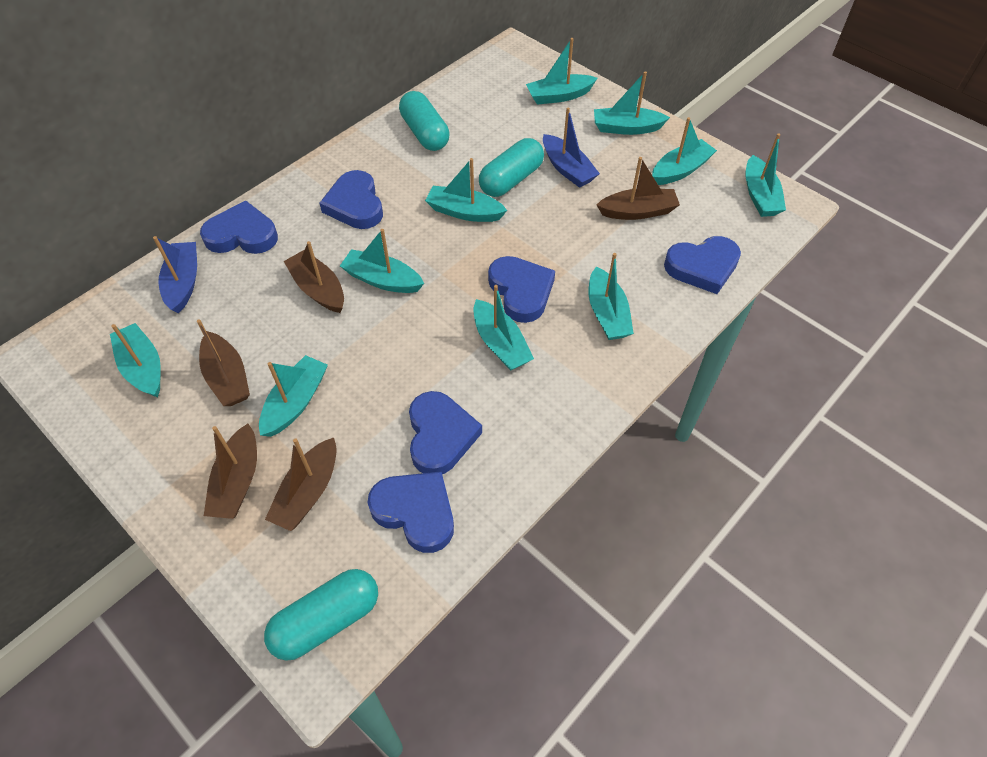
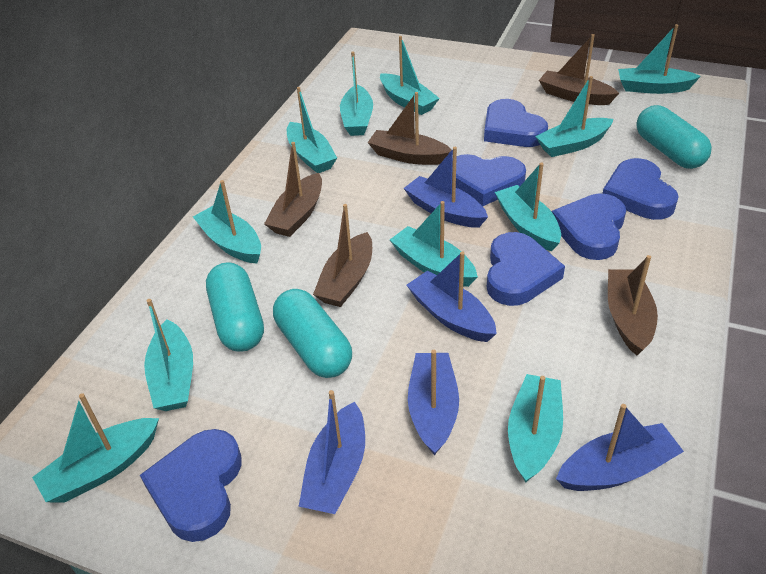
blue boat: [153,236,197,314] [543,108,600,188] = 2 -> [299,390,365,514] [404,147,488,228] [407,252,497,342] [408,350,459,455] [556,404,684,491] = 5
turquoise boat: [110,323,161,397] [259,355,328,437] [340,229,424,293] [425,158,507,222] [474,285,534,371] [526,38,597,105] [589,253,634,340] [594,71,670,135] [652,117,717,185] [746,133,786,217] = 10 -> [32,393,159,503] [144,299,193,411] [193,180,261,264] [287,87,337,173] [340,51,373,136] [380,36,440,115] [390,201,478,287] [495,162,561,251] [508,374,563,483] [535,76,614,157] [618,24,701,94] = 11

